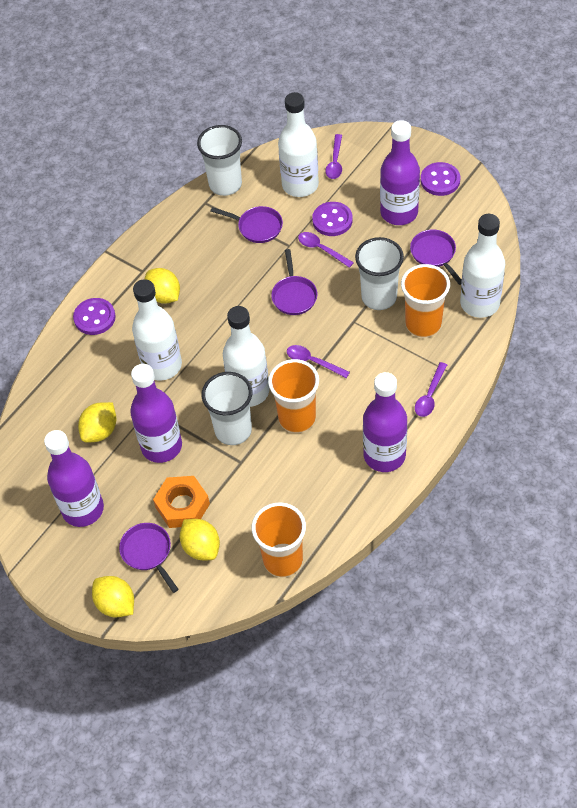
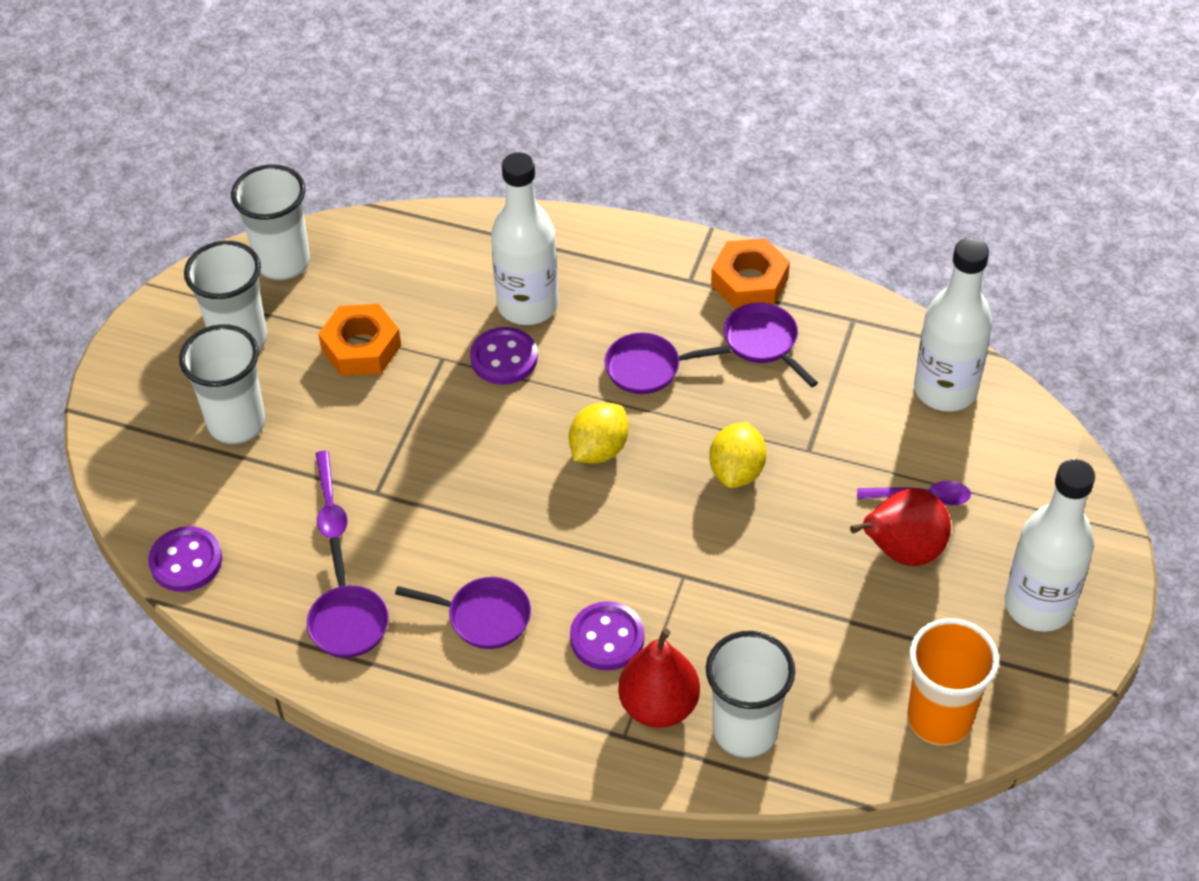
orange cup: [252,502,306,577] [268,359,319,433] [401,264,450,337] = 3 -> [907,618,999,746] = 1
orange nut: [153,476,210,528] = 1 -> [318,304,401,376] [711,238,790,309] = 2
purple bottle: [44,430,104,527] [130,364,182,463] [363,372,407,472] [380,120,420,225] = 4 -> none = 0
purple spoon: [287,345,350,378] [298,232,354,268] [325,134,342,179] [415,362,447,417] = 4 -> [316,450,347,538] [857,481,971,506] = 2
red pear: none = 0 -> [618,628,700,728] [850,488,951,566] = 2
white bottle: [132,279,182,381] [223,306,270,407] [278,92,319,197] [460,214,505,318] = 4 -> [491,152,559,325] [914,238,992,411] [1005,459,1095,632] = 3
white cup: [197,125,242,196] [202,372,252,445] [355,237,404,310] = 3 -> [179,324,265,444] [184,241,267,350] [231,164,310,280] [706,631,795,758] = 4
yellow lemon: [78,402,116,442] [92,576,134,617] [145,268,180,304] [180,519,220,561] = 4 -> [569,402,628,463] [709,422,767,488] = 2

